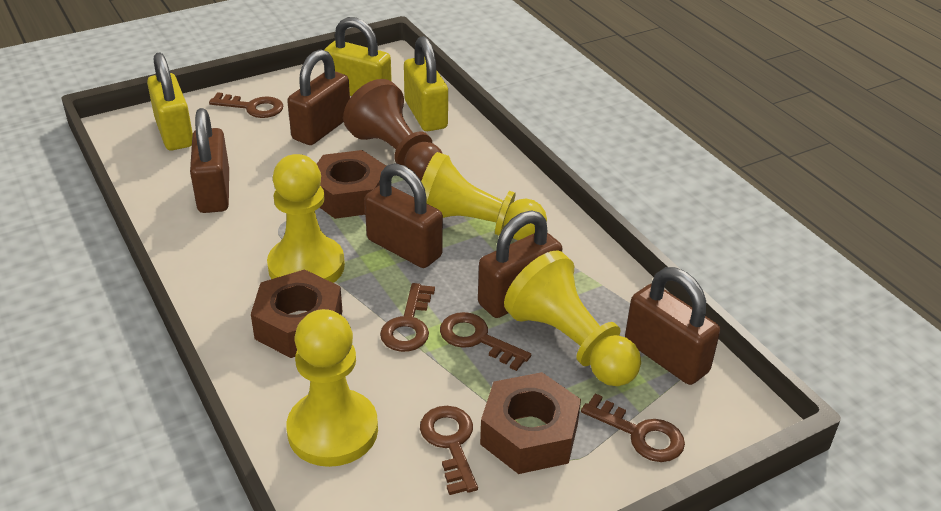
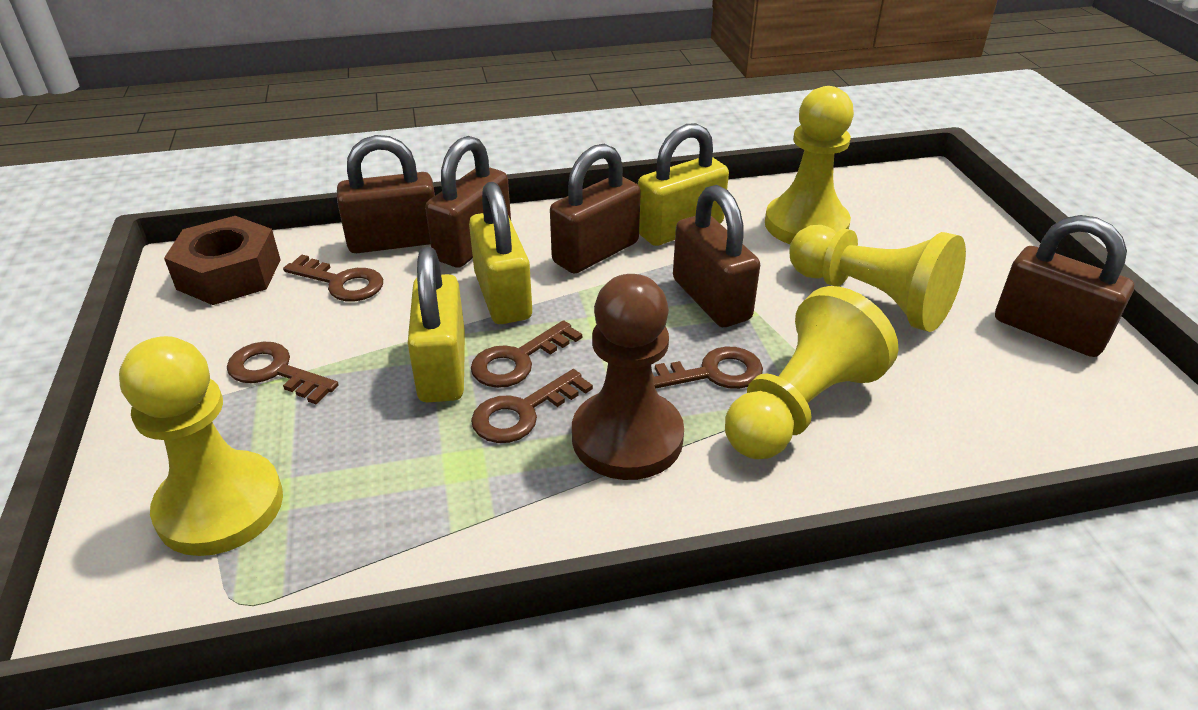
brown nut: [251,269,342,358] [317,150,386,219] [480,372,581,474] = 3 -> [164,216,281,305] = 1

